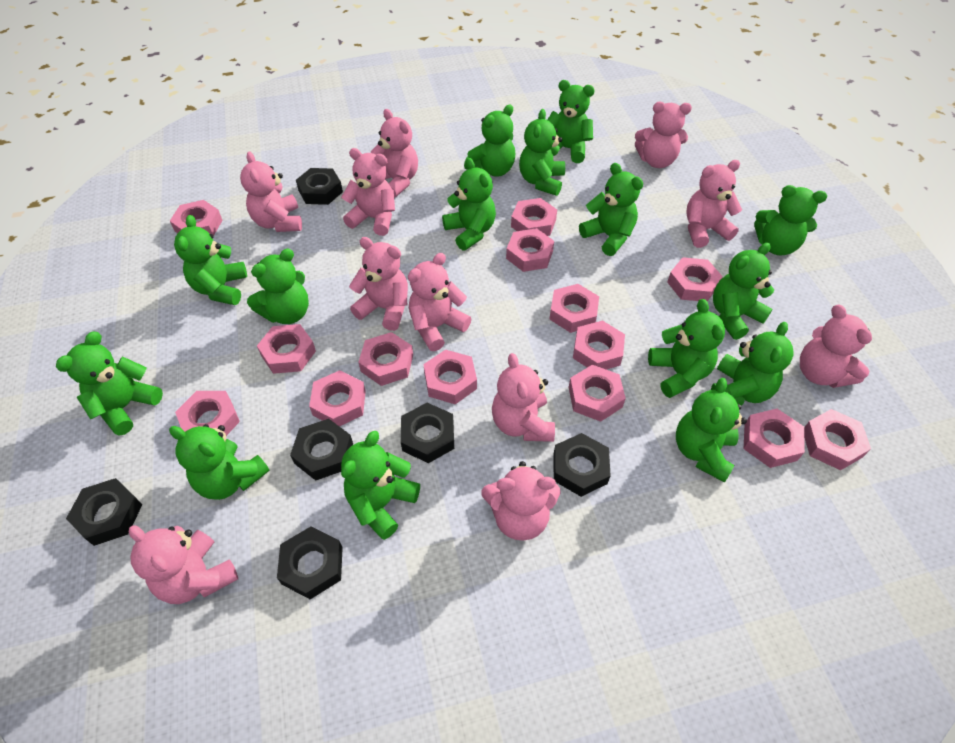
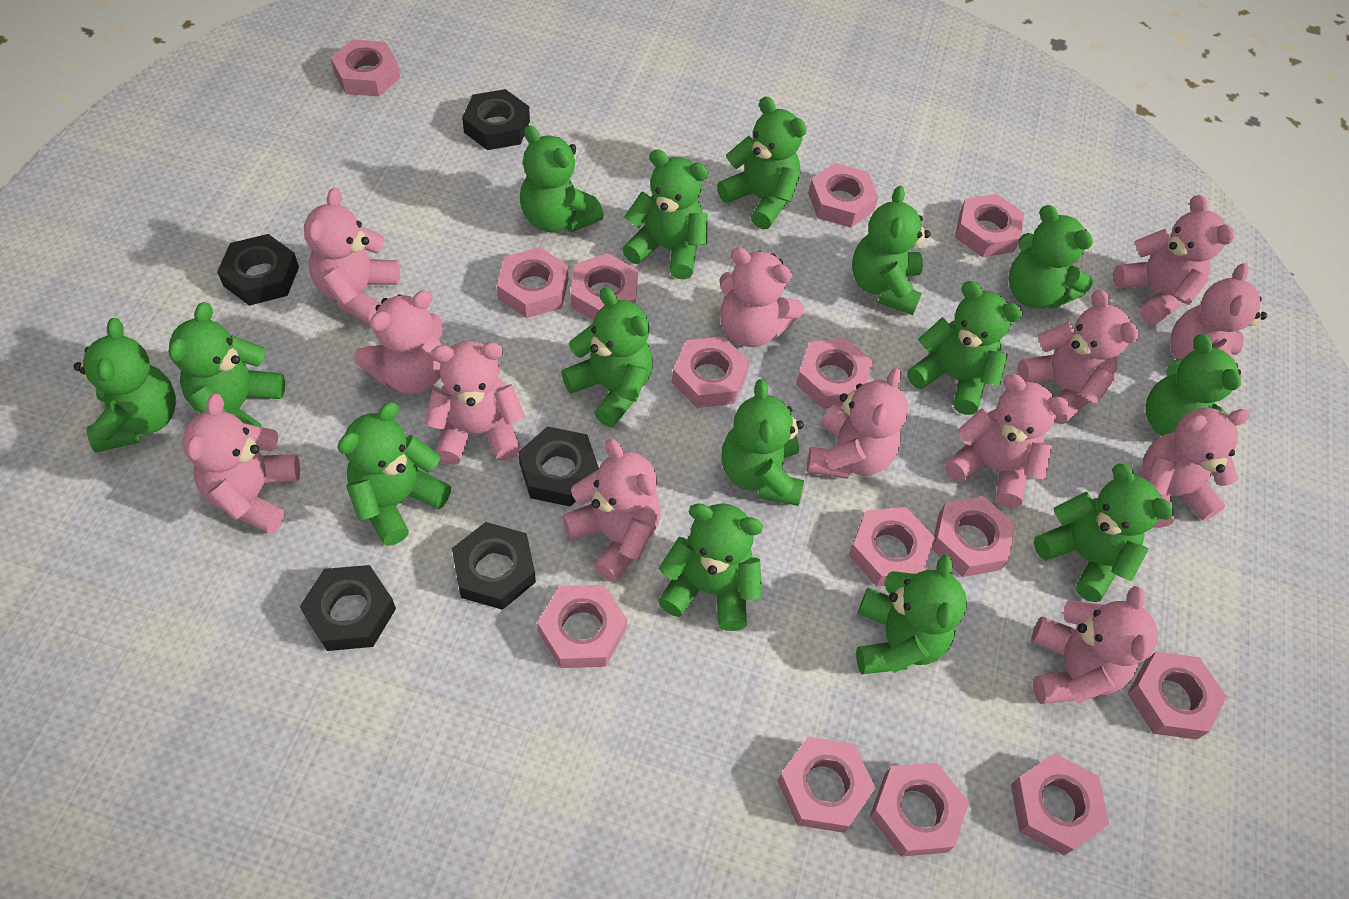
black nut: [66,478,143,546] [277,527,343,599] [290,419,353,481] [296,168,343,205] [401,403,454,463] [554,433,611,497] = 6 -> [217,234,299,306] [300,565,396,651] [452,522,536,610] [462,89,530,150] [518,426,599,507] = 5
pink teddy bear: [129,525,238,604] [240,151,302,232] [341,148,395,236] [349,237,408,331] [371,109,418,198] [408,253,471,351] [481,461,560,541] [492,353,555,442] [635,102,692,168] [686,160,742,248] [800,305,872,388] = 11 -> [182,394,300,534] [304,188,400,324] [354,291,443,394] [424,341,525,465] [562,439,661,582] [719,247,804,347] [807,368,908,479] [945,374,1070,508] [1017,290,1138,424] [1031,586,1158,704] [1113,195,1234,325] [1142,408,1250,528] [1170,263,1267,376] = 13

